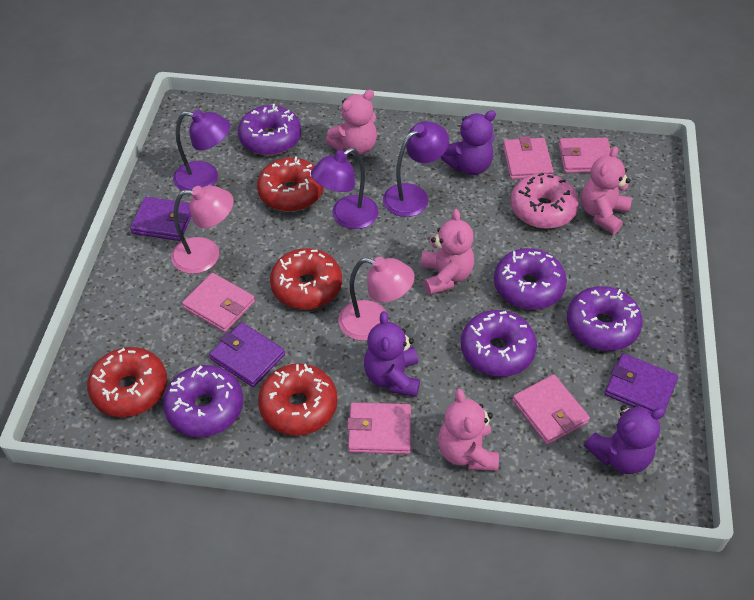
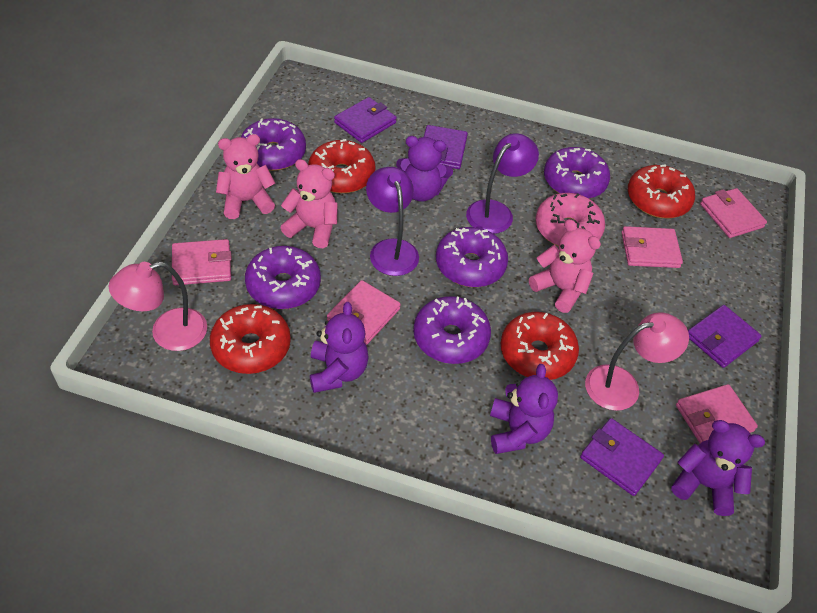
pink teddy bear: [326,90,377,155] [421,209,474,295] [438,389,499,471] [581,146,632,234] = 4 -> [216,134,275,219] [280,159,337,248] [529,219,601,313] = 3
purple lamp: [173,110,231,191] [311,148,378,229] [383,121,449,217] = 3 -> [366,167,419,276] [466,133,539,234] = 2
purple teddy bear: [364,311,420,397] [441,110,496,175] [584,405,665,474] = 3 -> [310,302,369,393] [396,136,453,202] [490,364,558,454] [671,420,765,516] = 4
purple wallet: [130,197,191,241] [209,322,285,387] [605,353,678,411] = 3 -> [334,97,397,143] [424,125,468,169] [580,418,664,496] [688,305,762,368] = 4

